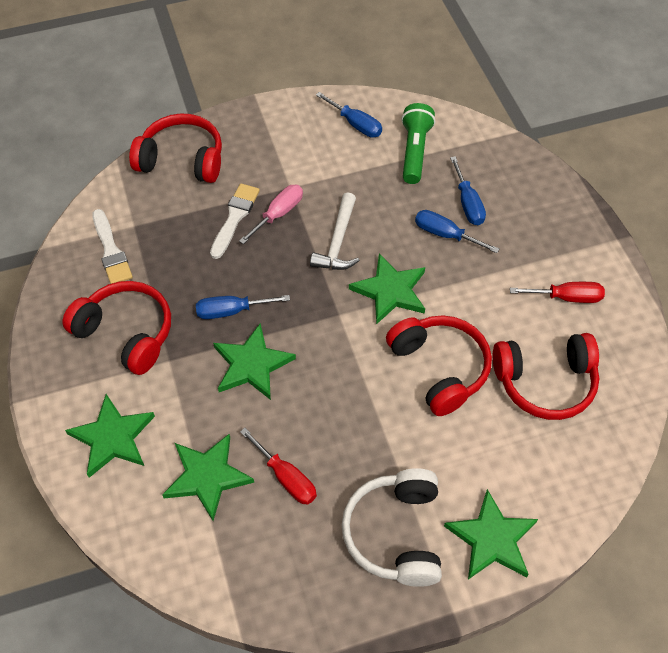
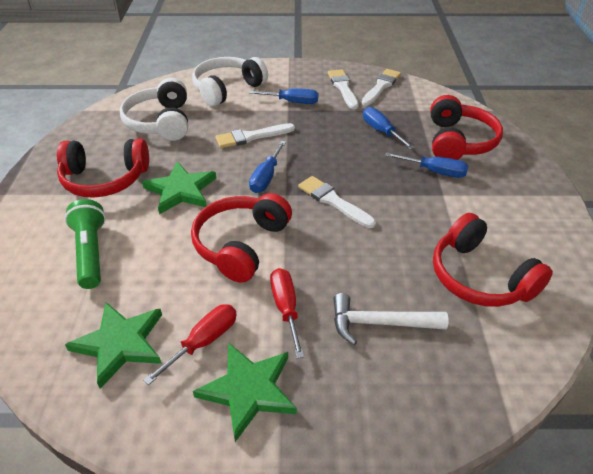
green star: [65,394,155,478] [162,434,254,521] [213,324,296,400] [349,253,425,325] [444,489,538,580] = 5 -> [65,302,162,389] [142,161,216,214] [193,343,297,442] = 3
pink screwdriver: [239,185,303,244] = 1 -> none = 0
white brush: [92,209,133,284] [210,183,260,259] = 2 -> [215,123,295,148] [298,176,376,228] [328,69,359,109] [362,69,401,106] = 4
white headphones: [342,468,442,587] = 1 -> [120,78,188,141] [192,57,268,106] = 2

